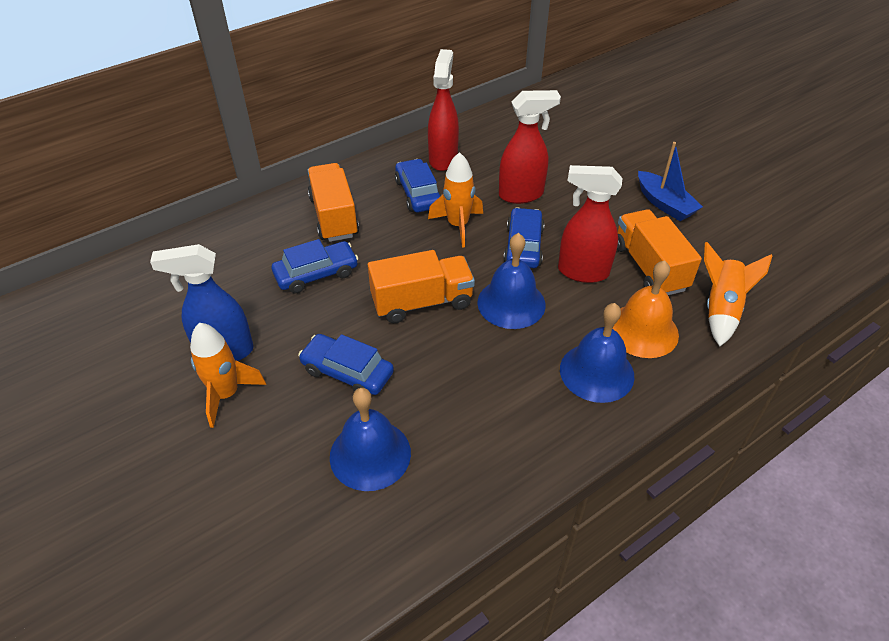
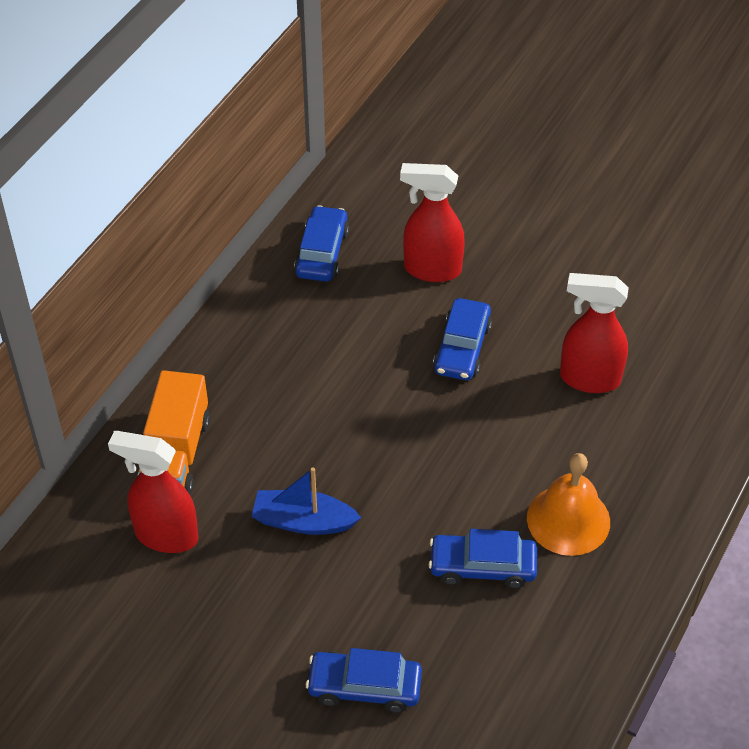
blue bell: [330,388,411,491] [477,233,546,329] [560,303,634,403] = 3 -> none = 0
blue spray bottle: [150,244,254,361] = 1 -> none = 0
orange rocket: [190,323,266,428] [428,152,483,248] [704,242,773,346] = 3 -> none = 0
orange truck: [308,163,359,242] [368,250,475,323] [617,209,702,295] = 3 -> [138,370,210,495] = 1

